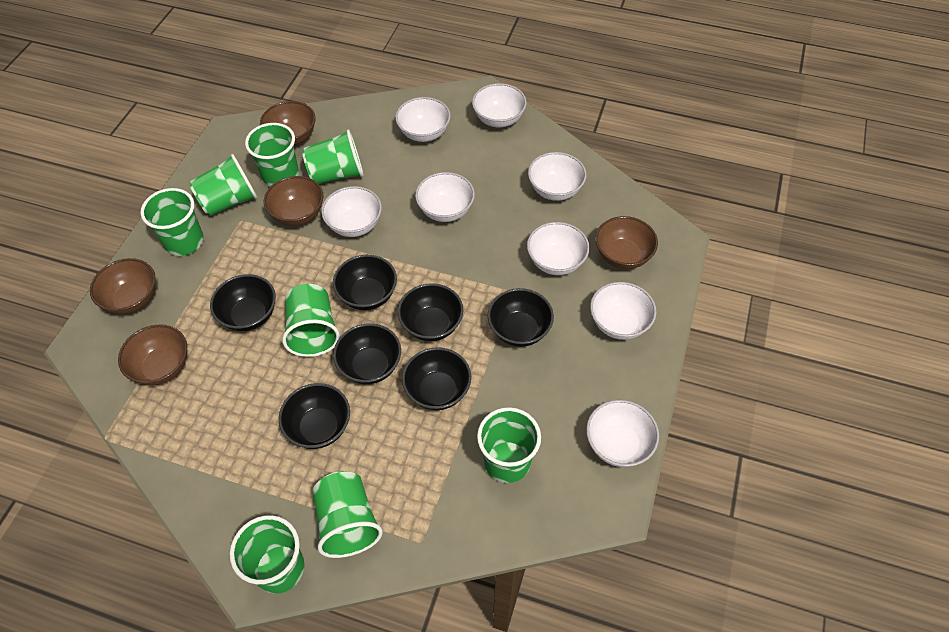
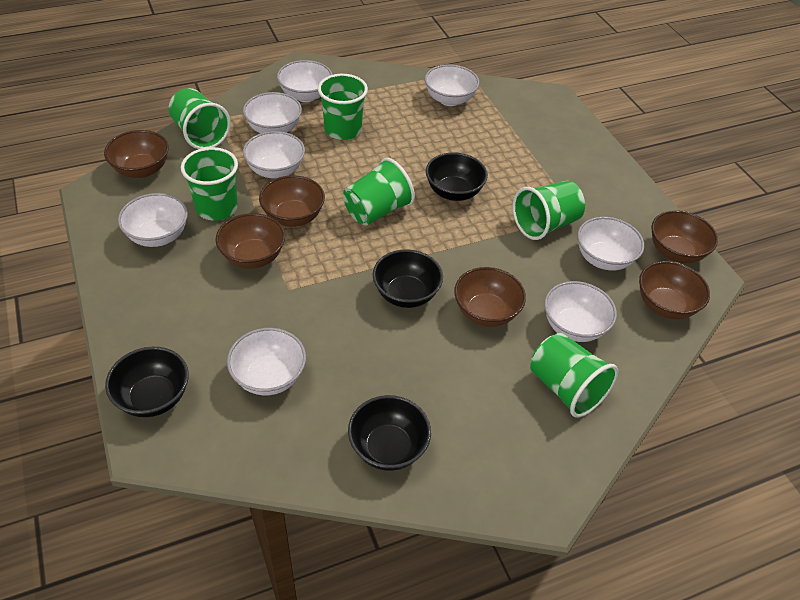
black bowl: [210,274,276,331] [278,383,350,449] [333,255,397,310] [333,323,401,384] [398,283,463,341] [402,347,471,410] [488,288,554,347] = 7 -> [105,347,189,417] [348,395,431,471] [373,249,443,308] [426,152,488,201] = 4
brown bowl: [90,258,156,314] [118,324,187,385] [260,101,316,145] [264,176,324,226] [596,216,658,269] = 5 -> [104,130,169,178] [216,213,285,269] [259,175,325,227] [454,267,526,327] [639,261,710,319] [651,210,718,263] = 6
green cup: [140,188,204,256] [190,154,257,216] [230,515,304,594] [245,123,299,187] [282,284,340,357] [302,129,363,184] [313,471,383,558] [477,407,541,483] = 8 -> [169,88,231,149] [181,147,238,220] [318,74,368,140] [343,158,415,226] [513,181,585,240] [530,333,618,417] = 6

